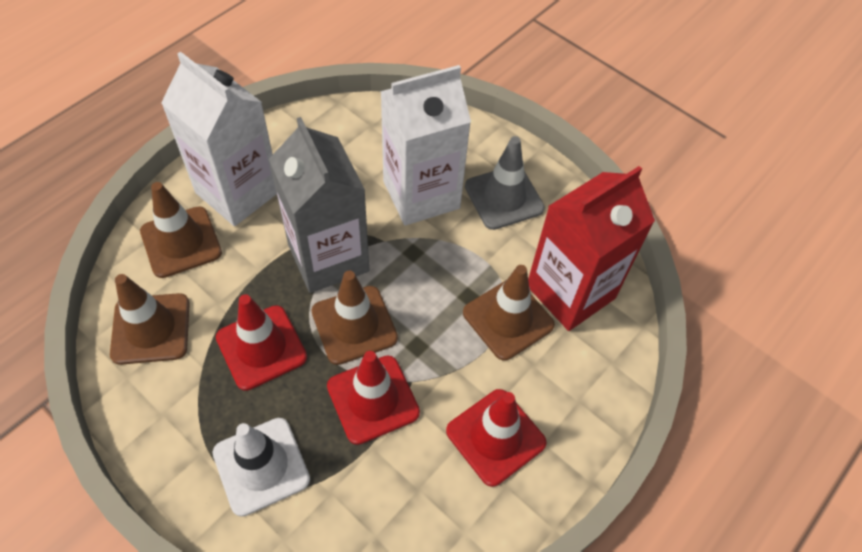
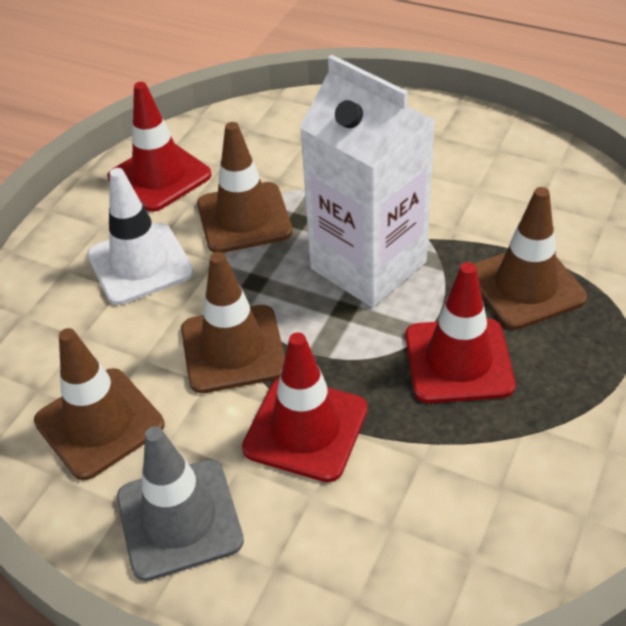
grey carton: [269,117,370,293] = 1 -> none = 0
red carton: [528,166,655,331] = 1 -> none = 0
white carton: [161,52,277,226] [380,65,471,226] = 2 -> [299,55,435,308] = 1

